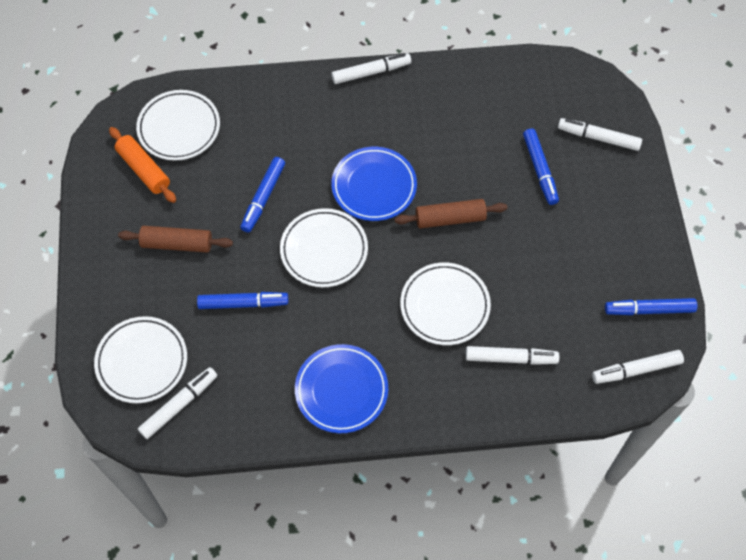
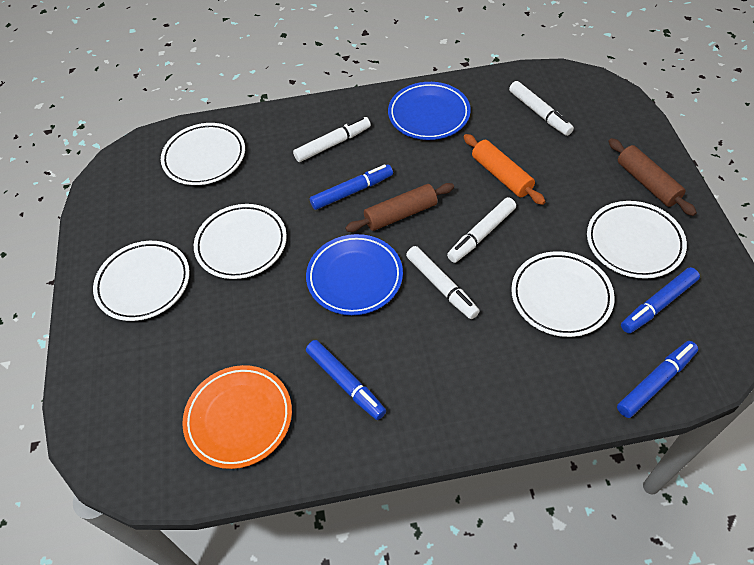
orange plate: none = 0 -> [182,365,292,469] = 1
white marker: [138,367,217,439] [331,53,411,84] [466,346,559,365] [558,118,642,151] [592,350,684,384] = 5 -> [293,117,371,162] [406,246,480,319] [447,197,516,263] [509,81,574,136] = 4
white plate: [94,316,187,403] [136,90,220,161] [280,208,368,287] [400,263,491,345] = 4 -> [93,241,190,321] [161,123,245,185] [194,204,287,279] [511,251,615,337] [587,201,687,279] = 5

